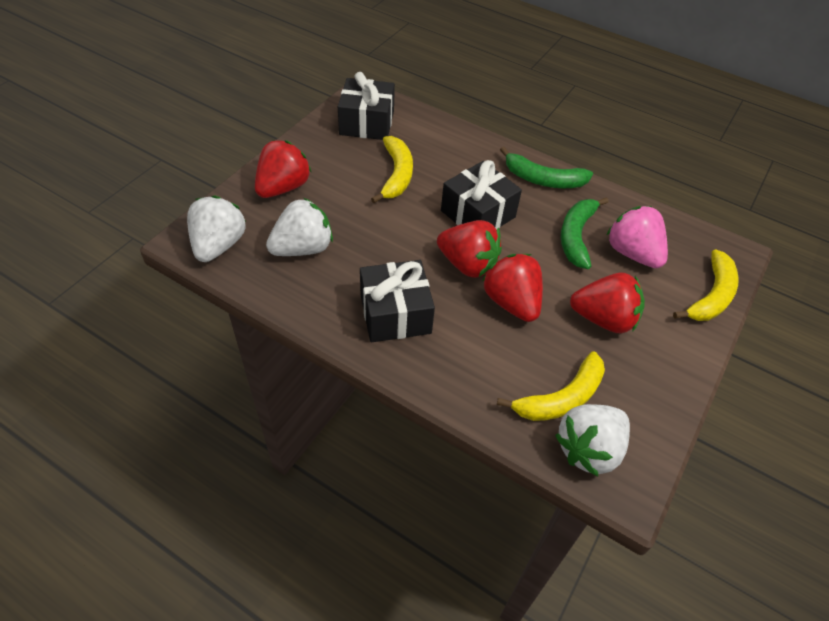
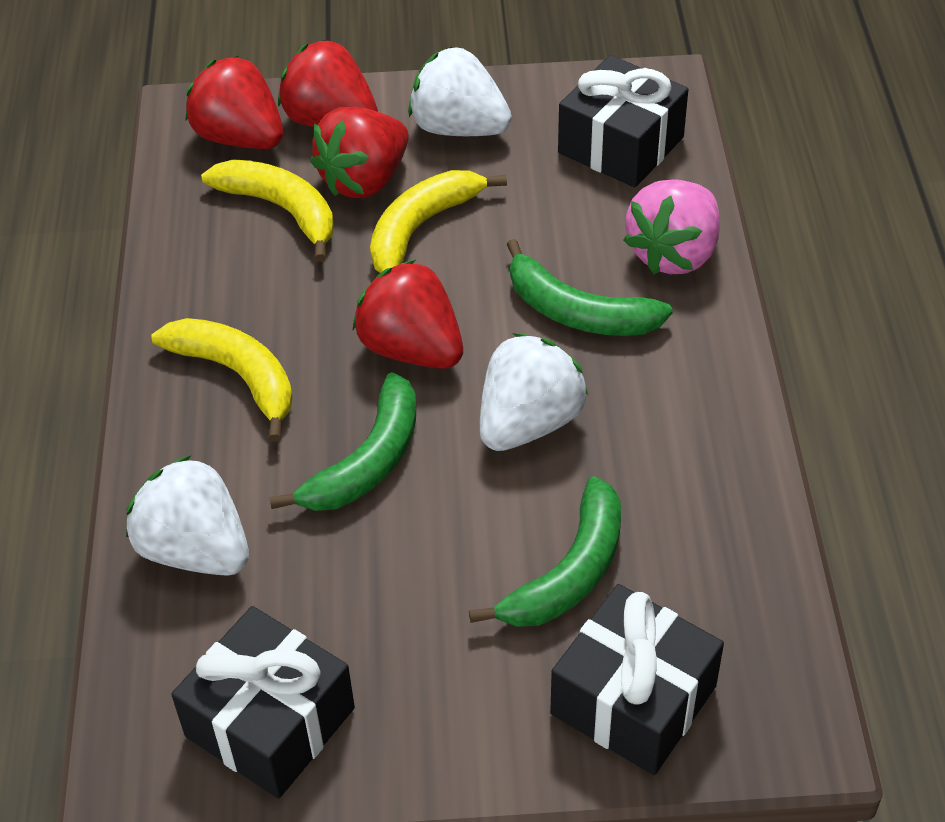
green banana: [500,147,593,188] [561,197,609,269] = 2 -> [269,372,416,511] [469,476,621,627] [507,239,673,336] = 3

